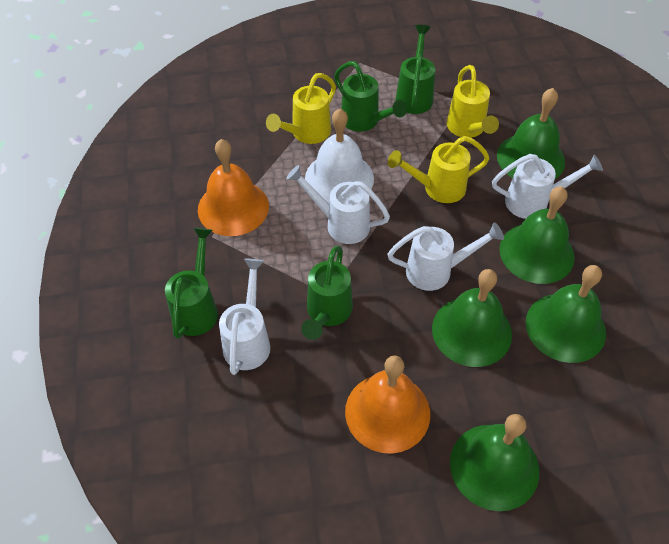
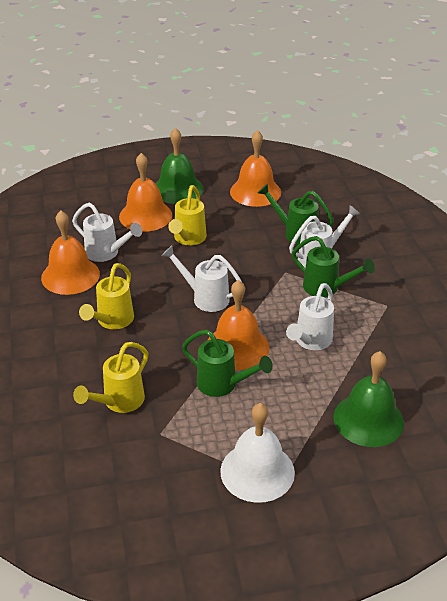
green bell: [432,269,512,367] [450,414,539,511] [497,88,565,179] [499,186,575,284] [526,265,606,363] = 5 -> [156,128,204,204] [333,351,404,447] = 2
green watering can: [165,228,218,338] [301,246,353,340] [334,61,407,132] [396,25,435,114] = 4 -> [182,330,273,397] [258,184,333,244] [292,236,375,297] = 3
orange bell: [198,139,269,236] [345,356,430,454] = 2 -> [41,211,100,295] [119,153,172,232] [207,280,269,370] [230,130,281,207] = 4

